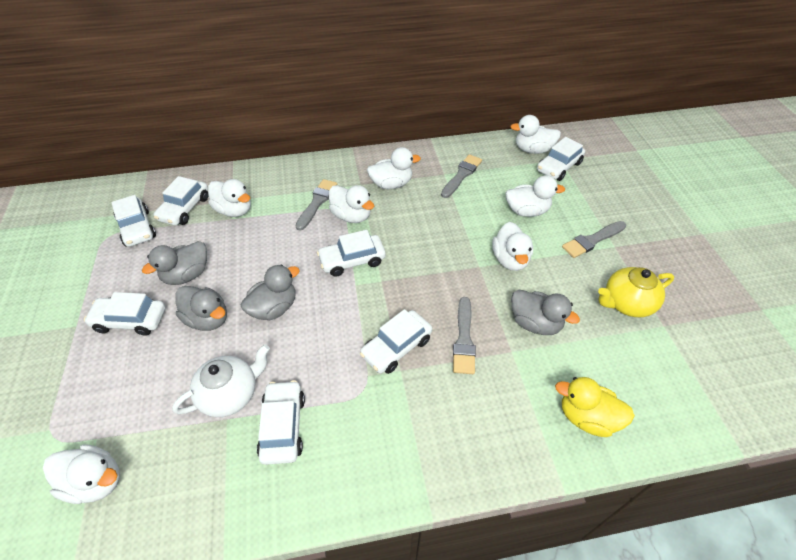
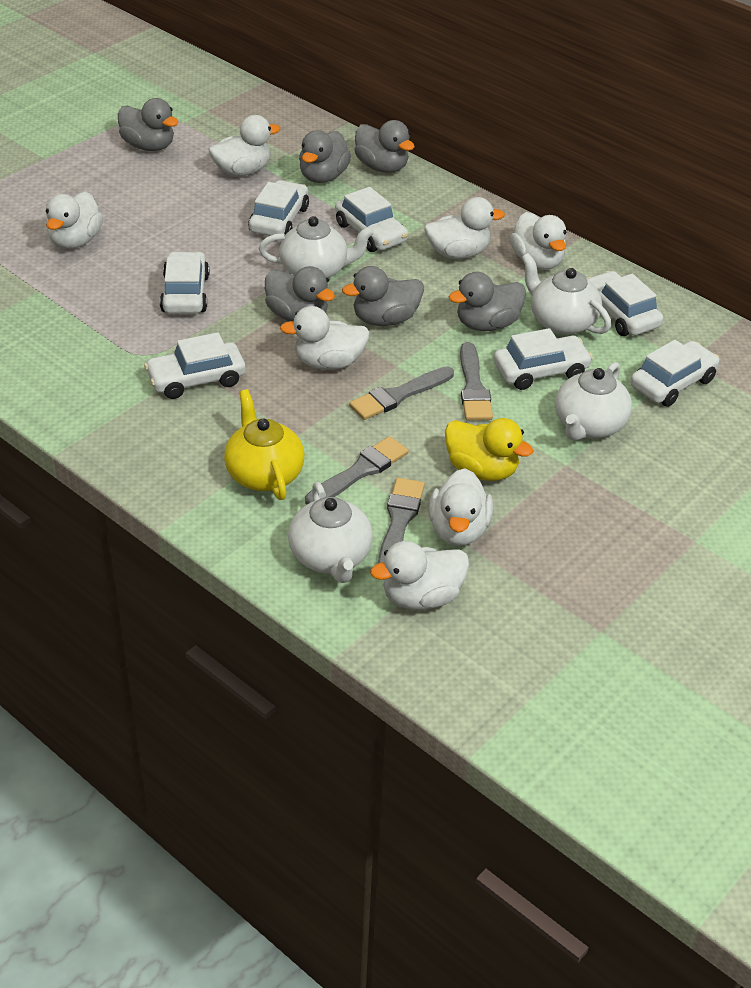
grey duck: [142,241,207,285] [175,286,227,331] [240,265,300,320] [511,290,580,335] = 4 -> [118,98,179,151] [265,266,335,321] [299,130,351,183] [342,266,424,326] [354,120,415,173] [448,272,526,331] = 6
white teapot: [172,344,270,417] = 1 -> [259,216,374,278] [288,482,373,583] [521,253,611,335] [555,362,632,441] = 4

